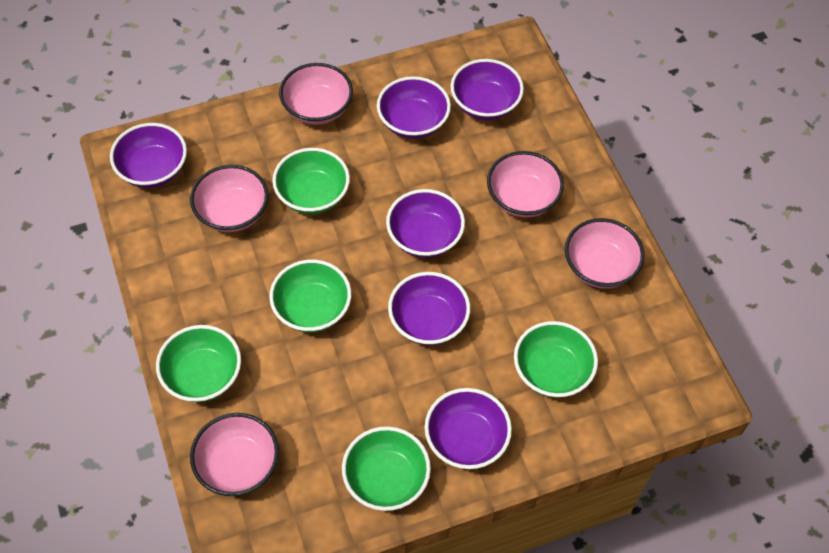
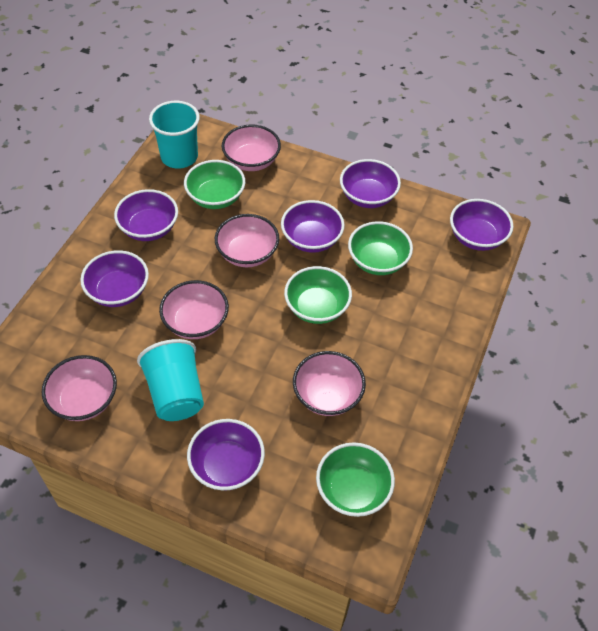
green bowl: [156,325,241,402] [269,259,351,333] [272,148,350,214] [342,426,431,511] [514,321,598,398] = 5 -> [184,160,245,209] [284,266,352,324] [316,442,395,517] [348,221,413,275] = 4
turquoise cup: none = 0 -> [137,339,204,421] [149,101,200,169] = 2

